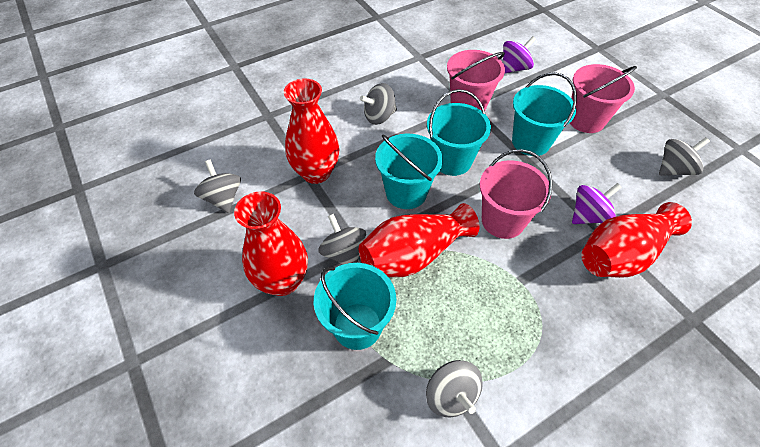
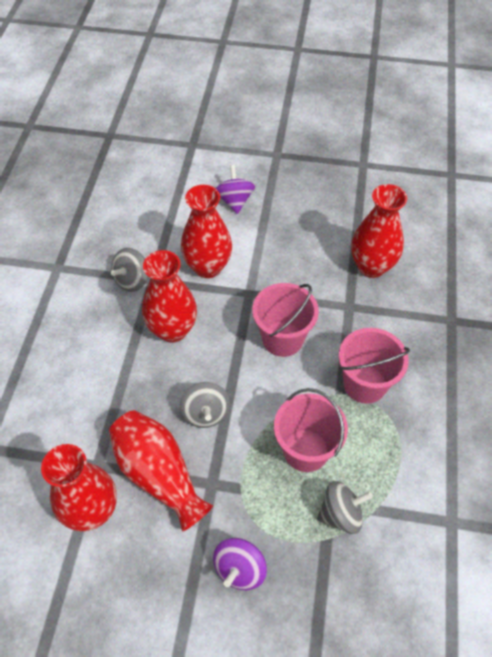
grey spinning top: [194,160,241,213] [318,214,366,265] [360,83,397,125] [426,360,483,418] [659,137,710,176] = 5 -> [111,248,148,292] [180,382,230,428] [317,481,373,534] = 3
red vase: [234,191,308,296] [284,78,340,184] [359,203,479,277] [581,202,692,278] = 4 -> [41,444,117,531] [109,410,213,532] [142,250,197,343] [181,185,232,278] [351,184,407,278] = 5
turquoise bucket: [314,263,396,350] [375,134,443,209] [427,89,491,176] [512,72,577,156] = 4 -> none = 0

